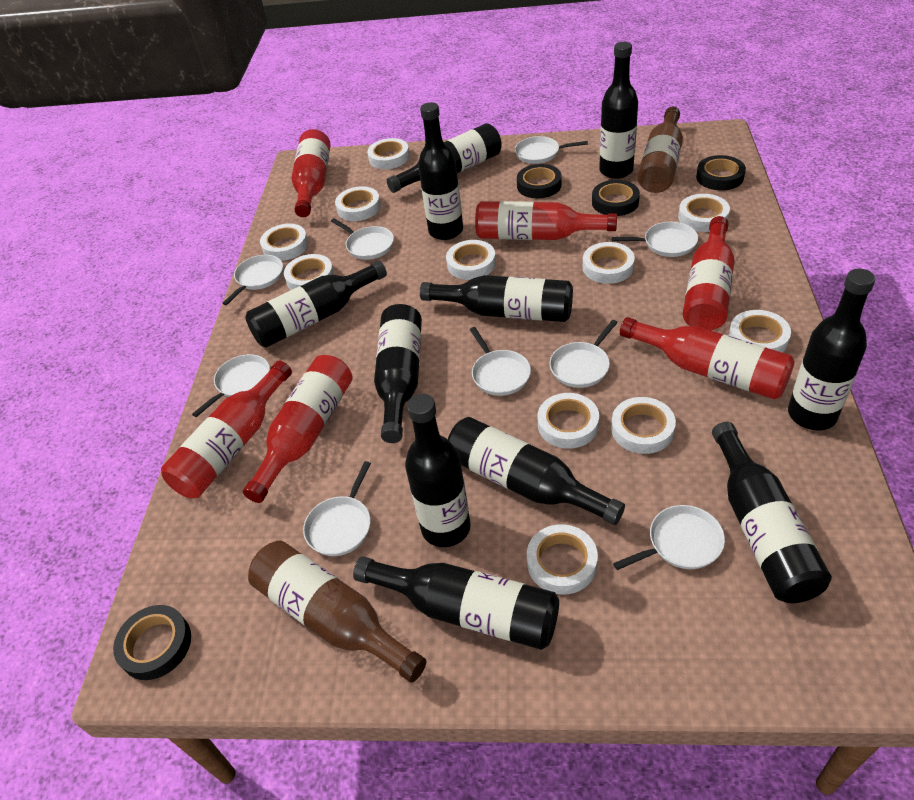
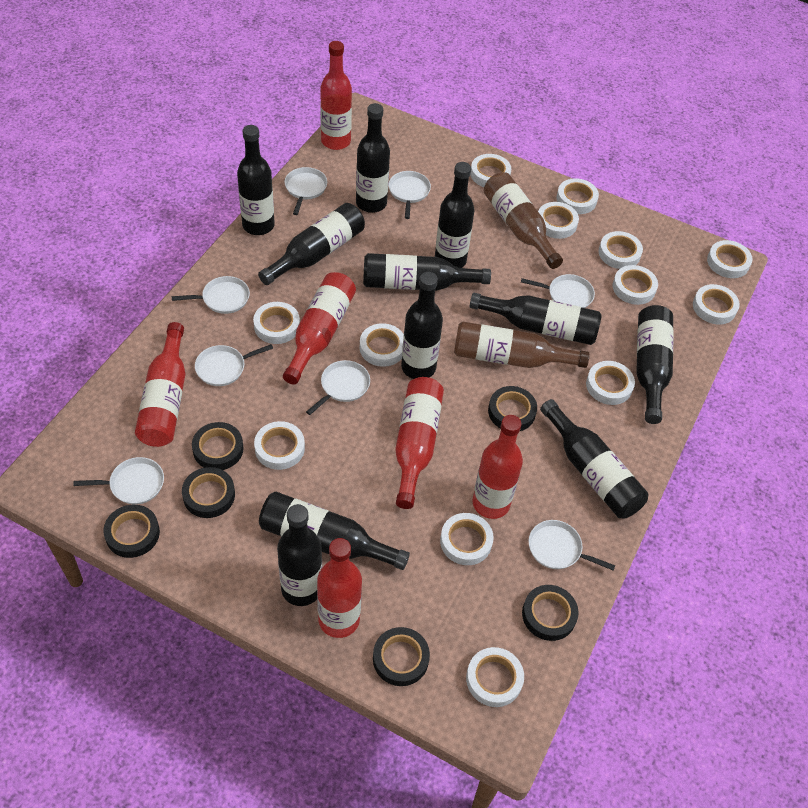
black tape: [113,605,191,680] [517,164,562,199] [592,180,640,216] [696,155,746,191] = 4 -> [103,505,160,558] [182,467,235,518] [192,422,244,470] [373,627,430,686] [488,386,537,431] [522,585,579,641] = 6
white pan: [192,354,270,417] [222,255,283,305] [303,461,371,556] [331,218,394,260] [470,327,531,396] [515,136,588,164] [550,320,618,388] [612,222,698,257] [613,505,725,570] = 9 -> [73,457,164,504] [172,276,250,314] [195,344,273,386] [285,167,327,215] [306,360,370,415] [388,171,431,219] [521,274,595,308] [529,520,615,570] = 8
white tape: [260,224,308,261] [284,254,334,290] [335,186,381,221] [367,138,410,169] [446,240,496,280] [527,524,598,595] [538,393,599,449] [583,242,635,284] [611,397,676,454] [678,194,730,232] [729,310,791,353] = 11 -> [253,302,300,344] [254,421,305,470] [360,323,404,367] [440,513,494,565] [466,647,524,707] [470,154,511,187] [538,202,579,239] [556,178,599,214] [586,361,635,405] [599,231,643,269] [613,265,658,305] [693,284,740,325] [707,240,753,278] = 13

